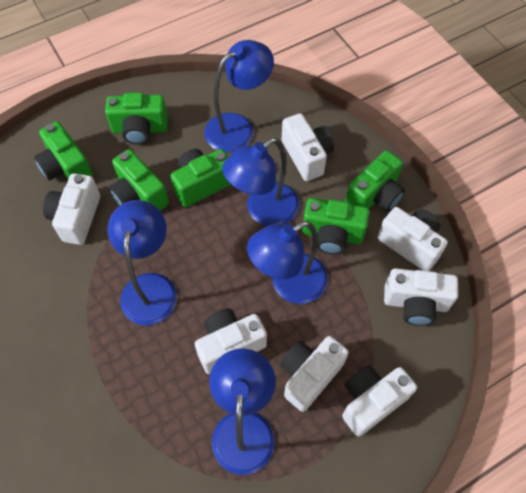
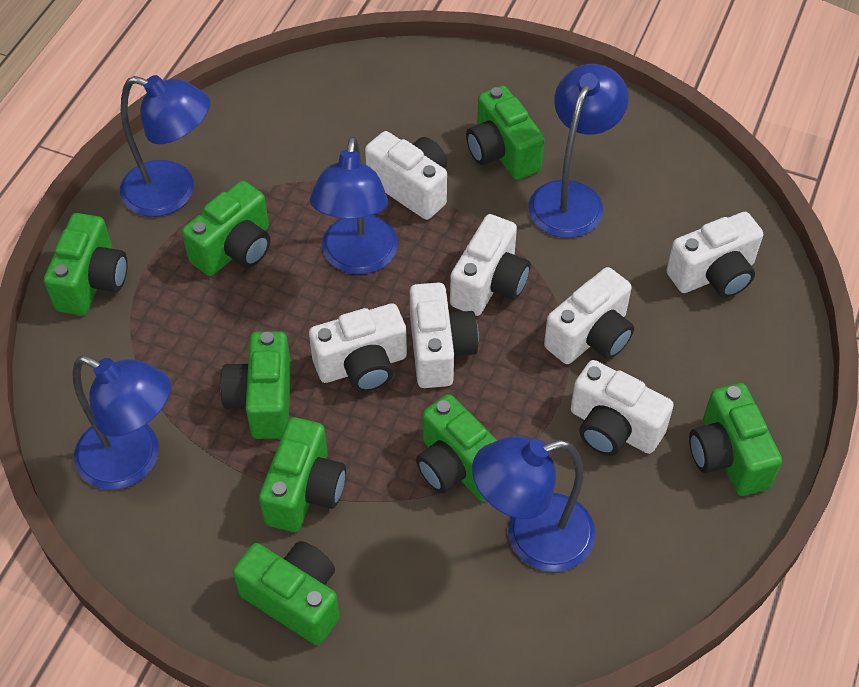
green camera: [34,121,93,181] [105,92,168,145] [109,149,169,211] [171,149,231,207] [302,198,370,255] [345,150,405,212] = 6 -> [44,213,128,315] [182,181,270,276] [220,331,291,439] [233,541,340,645] [259,417,346,532] [416,394,497,502] [466,86,544,180] [689,383,782,496] = 8

